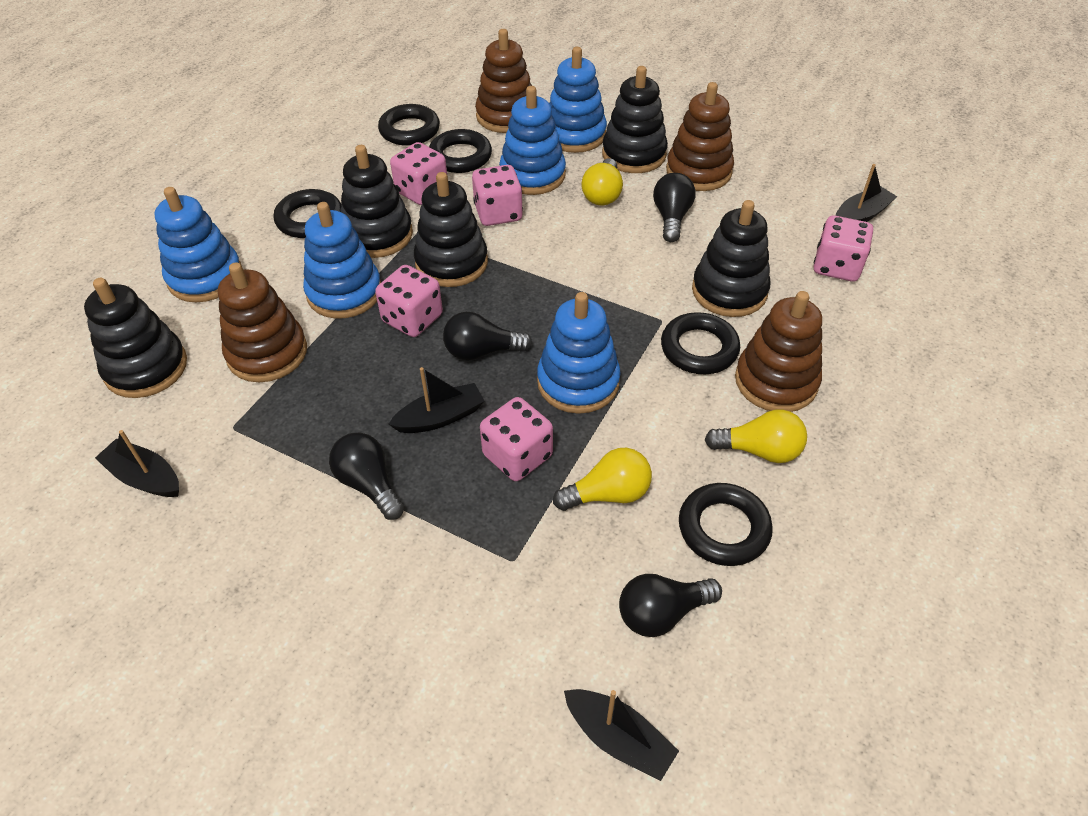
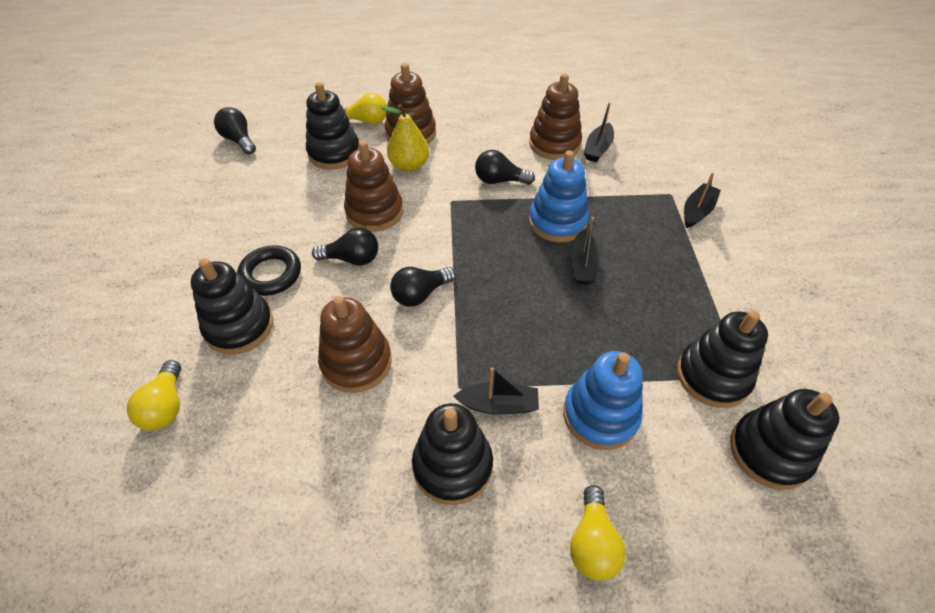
black ring: [274,189,342,238] [378,104,440,146] [429,129,492,173] [661,312,740,374] [679,483,773,566] = 5 -> [237,245,301,296] = 1
blue stacking toy: [155,187,241,302] [303,202,381,319] [499,86,566,195] [537,292,621,414] [549,47,607,153] = 5 -> [529,150,589,242] [563,351,643,450] = 2
pink dice: [375,265,443,337] [390,142,447,205] [472,165,523,226] [480,397,553,481] [814,215,873,282] = 5 -> none = 0
yellow pear: none = 0 -> [381,104,429,172] = 1

